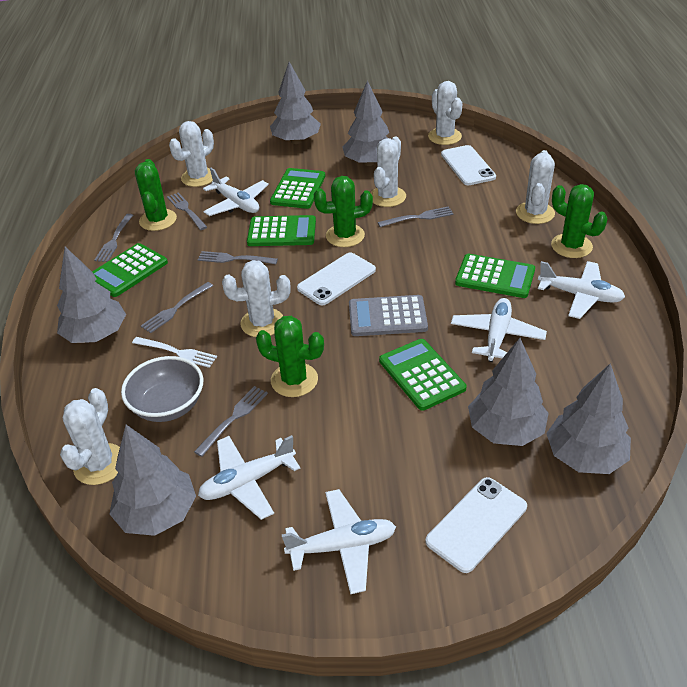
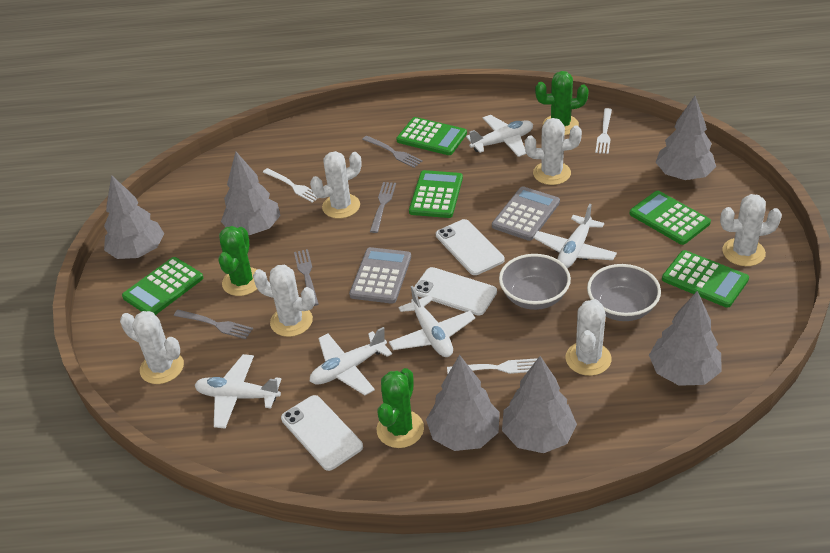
green cactus: [135,159,177,231] [256,316,324,397] [314,176,373,247] [551,184,607,258] = 4 -> [218,226,257,296] [377,368,424,448] [535,71,589,135] = 3
grey bowl: [121,356,203,422] = 1 -> [499,254,571,310] [587,264,661,321] = 2
grey calculator: [349,295,428,336] = 1 -> [349,247,411,304] [492,186,560,241] = 2
grey fork: [94,214,133,262] [141,282,213,333] [167,192,207,230] [194,386,268,457] [198,251,278,264] [378,206,454,227] = 6 -> [174,310,253,339] [294,249,318,306] [362,136,423,168] [370,182,396,233] = 4
white fork: [132,337,217,368] = 1 -> [263,168,318,203] [447,358,537,374] [595,108,612,154] = 3

